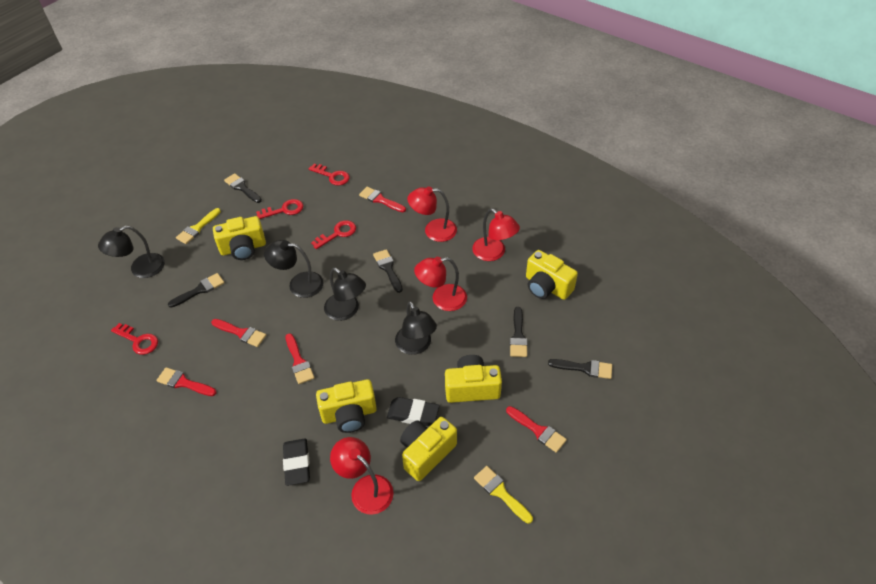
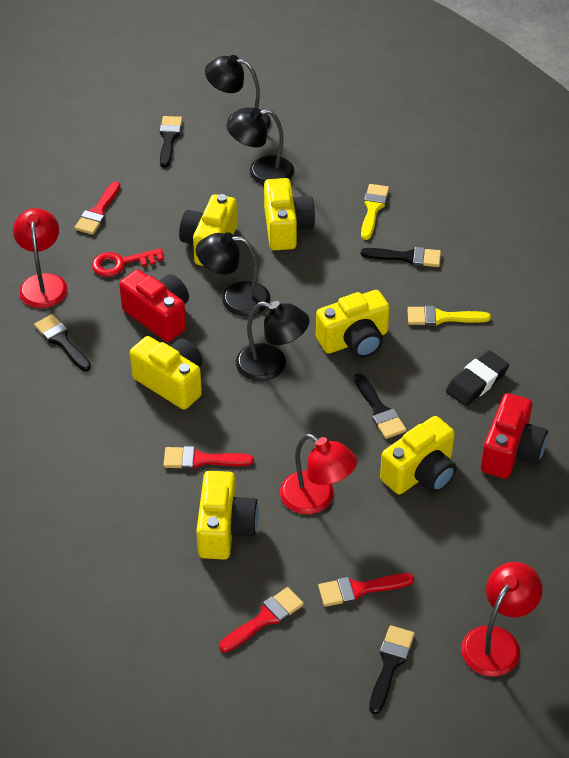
black eraser: [283,438,310,486] [387,397,439,426] = 2 -> [446,350,509,406] = 1
red brush: [157,367,217,396] [211,319,266,347] [285,333,314,384] [359,187,406,212] [506,406,567,453] = 5 -> [74,181,121,235] [163,446,254,469] [219,587,304,653] [318,573,414,607] = 4
red camera: none = 0 -> [119,270,189,342] [481,393,548,479] = 2
red key: [111,323,158,355] [256,199,303,219] [308,164,350,186] [311,220,356,249] = 4 -> [92,248,164,276] = 1
red lamp: [330,437,394,515] [407,186,457,242] [414,257,467,311] [472,209,520,261] = 4 -> [13,208,68,308] [280,434,357,514] [461,562,542,677] = 3
yellow camera: [213,216,266,260] [316,379,377,433] [400,417,457,481] [445,355,502,403] [526,250,578,300] = 5 -> [130,336,202,410] [179,194,237,266] [196,471,258,560] [264,178,315,250] [316,290,390,358] [380,416,457,494] = 6

